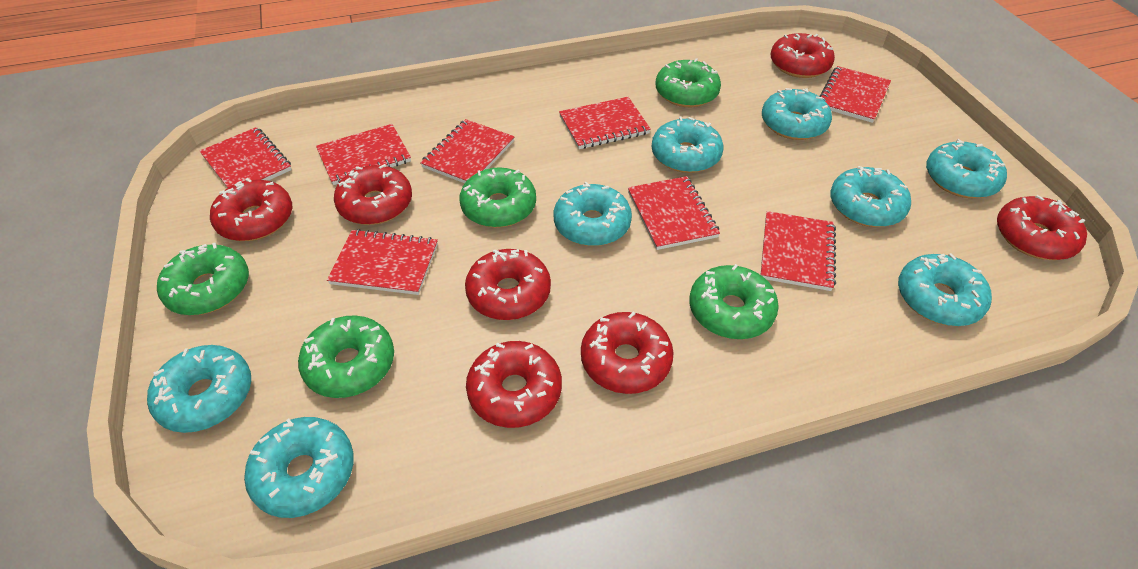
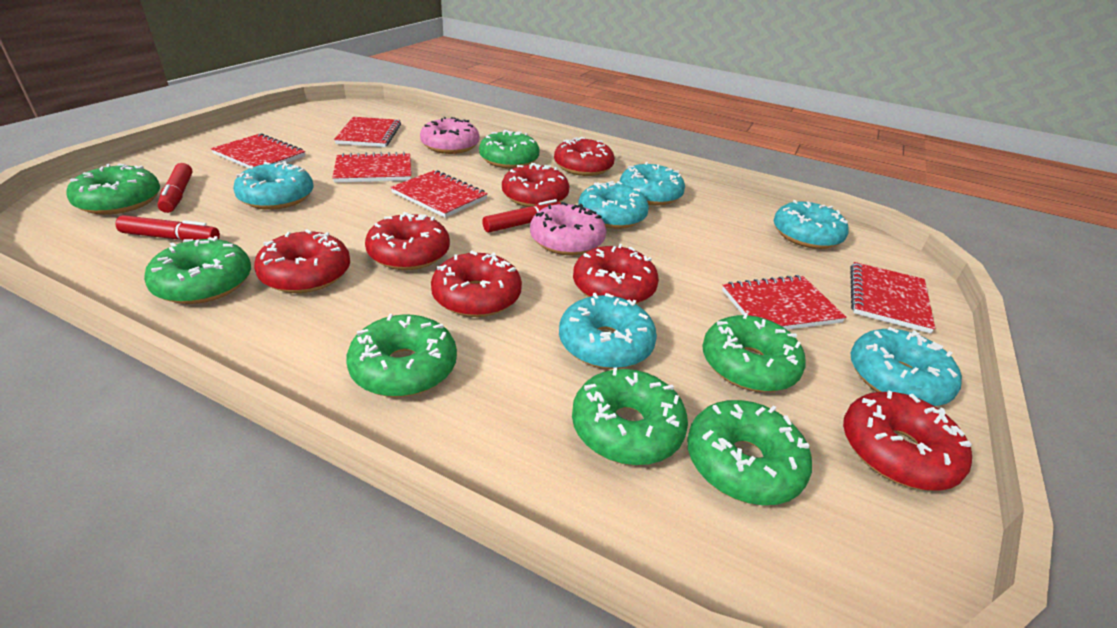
green donut: [157,243,249,315] [298,315,394,398] [459,167,536,228] [656,58,721,107] [689,264,779,339] = 5 -> [66,163,160,215] [144,236,251,304] [346,314,457,397] [479,130,540,169] [572,367,688,465] [687,400,812,505] [702,313,806,392] = 7
pink donut: none = 0 -> [420,117,479,154] [530,202,606,255] = 2
red marker: none = 0 -> [115,215,220,240] [157,163,193,213] [482,199,561,233] = 3
red notebook: [200,127,292,188] [316,124,411,185] [327,229,438,295] [420,119,515,183] [559,97,651,149] [628,176,720,250] [761,211,836,291] [820,66,891,123] = 8 -> [211,133,305,168] [332,152,411,183] [334,117,401,147] [390,170,488,218] [722,275,846,330] [850,262,935,333] = 6
turquoise donut: [147,345,251,433] [244,417,354,518] [554,182,632,246] [652,117,724,173] [762,88,832,140] [830,166,911,227] [898,253,992,326] [926,139,1007,198] = 8 -> [233,161,313,210] [559,293,657,369] [578,181,649,229] [620,162,685,205] [774,200,849,249] [851,327,962,406] = 6

